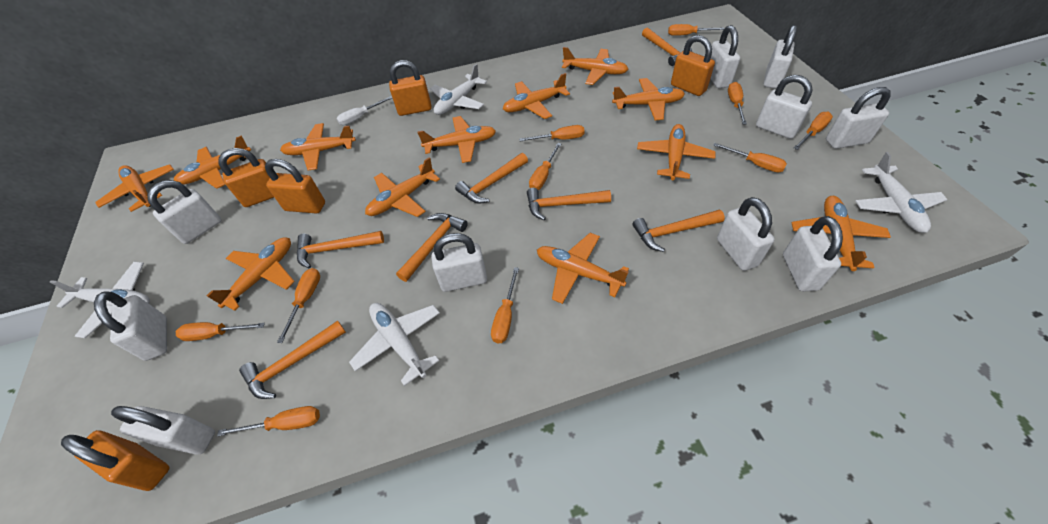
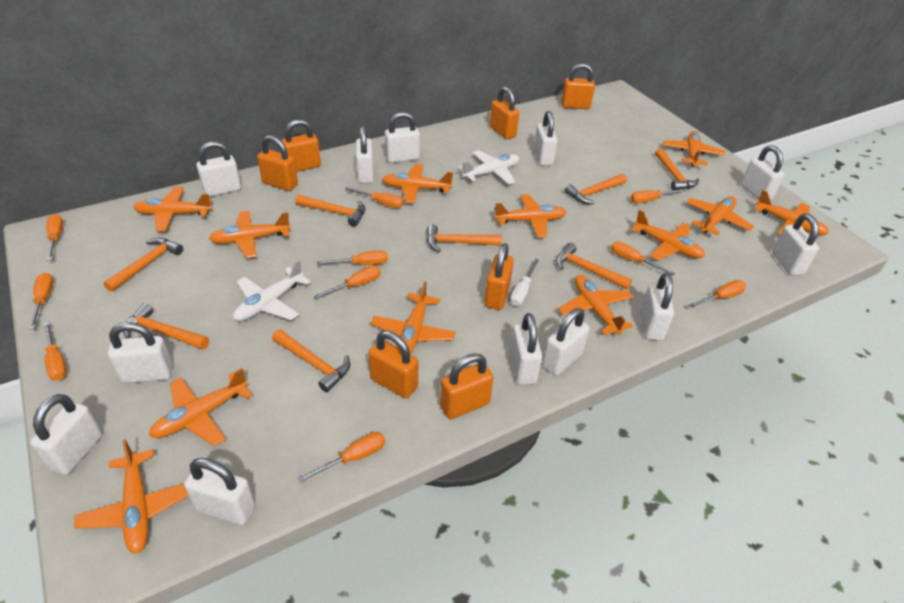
orange hammer: [239,321,346,399] [297,231,384,269] [396,213,468,282] [455,153,528,204] [527,188,611,220] [633,210,725,252] [642,28,692,66] = 7 -> [103,238,183,292] [123,303,209,350] [272,329,350,392] [295,195,366,227] [427,224,502,252] [556,243,632,290] [565,174,627,204] [655,148,699,190] = 8
orange padlock: [61,430,169,491] [218,148,274,207] [265,159,325,214] [389,60,432,116] [671,35,715,96] = 5 -> [257,135,298,191] [282,119,321,172] [369,331,418,399] [440,353,494,420] [485,243,514,310] [490,86,519,139] [561,63,595,109] = 7
white padlock: [94,291,167,361] [111,406,215,455] [147,180,222,244] [431,233,487,292] [710,25,740,88] [717,197,775,271] [756,75,813,139] [764,25,797,89] [783,216,843,291] [826,87,891,149] = 10 -> [30,394,102,475] [108,322,173,383] [184,458,255,525] [196,141,241,197] [356,126,374,183] [385,112,420,163] [510,313,542,385] [534,111,557,166] [542,308,590,376] [640,273,674,341] [741,145,784,200] [772,213,819,276] = 12
white plane: [50,262,150,338] [349,303,440,386] [430,64,487,115] [855,152,948,233] = 4 -> [233,259,311,321] [458,150,519,184] = 2

